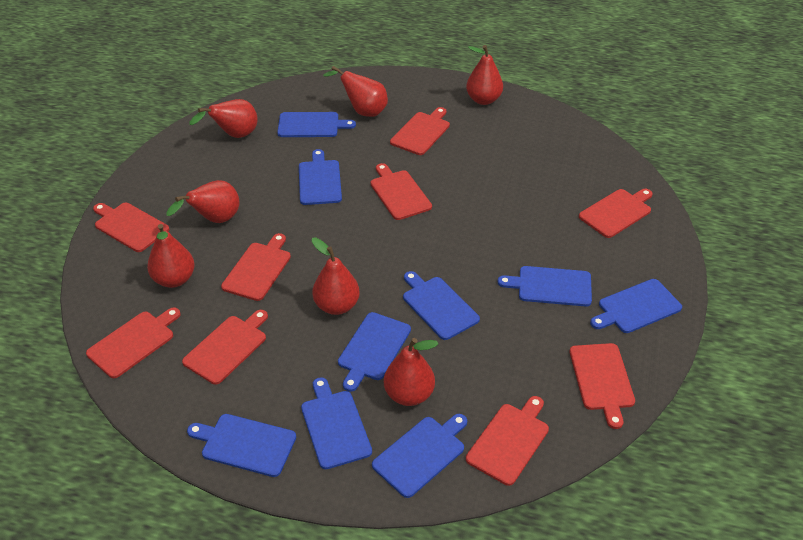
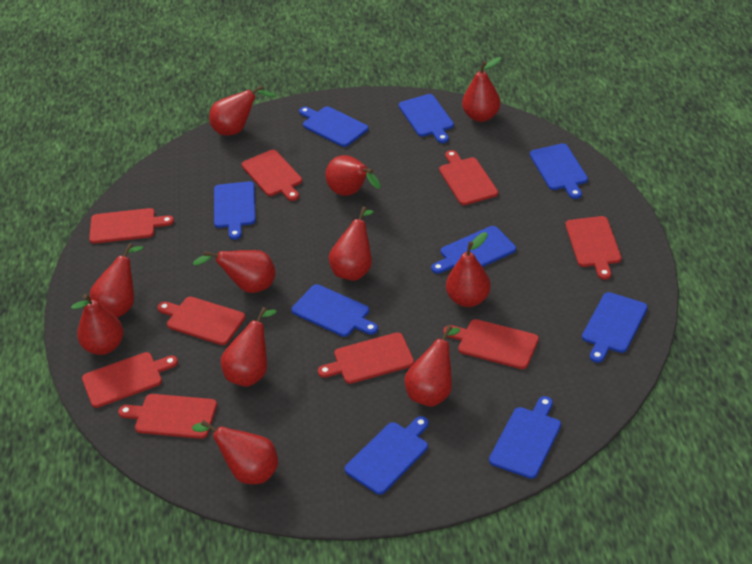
red pear: [147,224,195,288] [166,180,240,223] [189,99,258,138] [312,237,360,315] [323,66,388,117] [384,338,438,406] [466,45,503,105] = 7 -> [71,294,123,355] [90,243,144,318] [192,250,276,293] [192,420,278,484] [209,85,276,136] [221,307,277,387] [325,155,381,196] [329,207,374,281] [404,325,460,407] [446,232,491,307] [462,57,501,122] = 11

